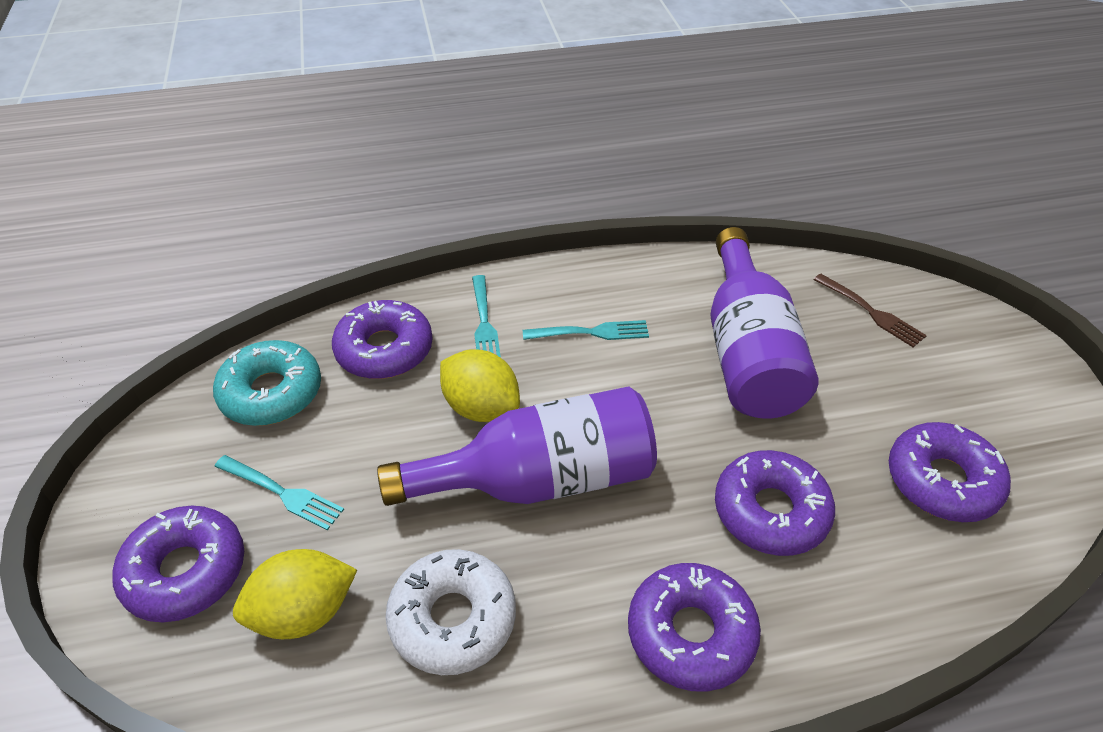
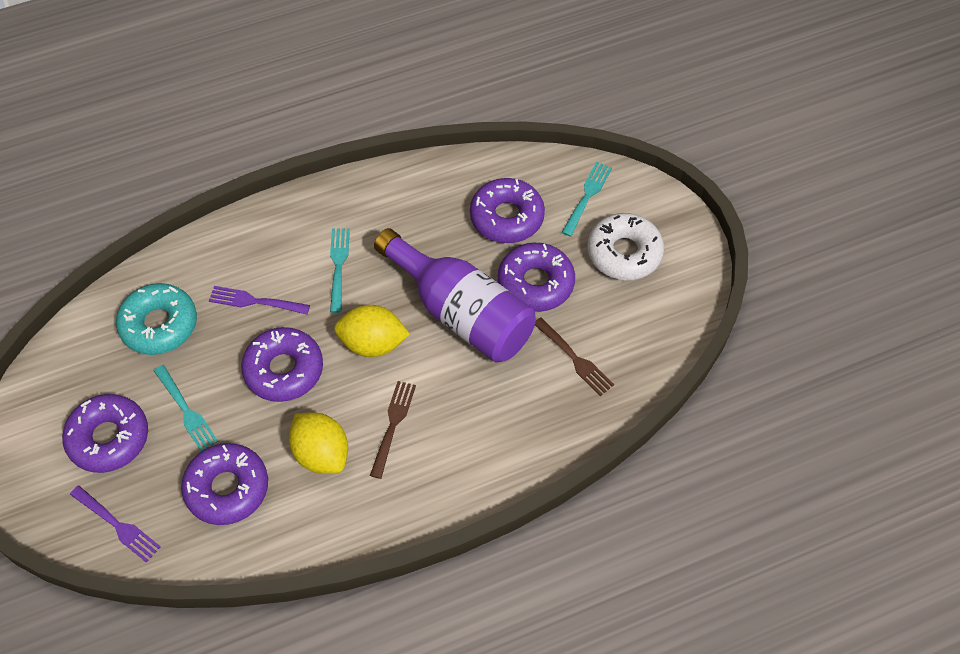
brown fork: [813,274,927,347] = 1 -> [370,381,416,479] [535,317,614,396] = 2
purple bottle: [377,386,657,506] [710,227,818,419] = 2 -> [374,228,536,363] = 1
purple fork: none = 0 -> [70,485,161,563] [209,286,310,315] = 2

